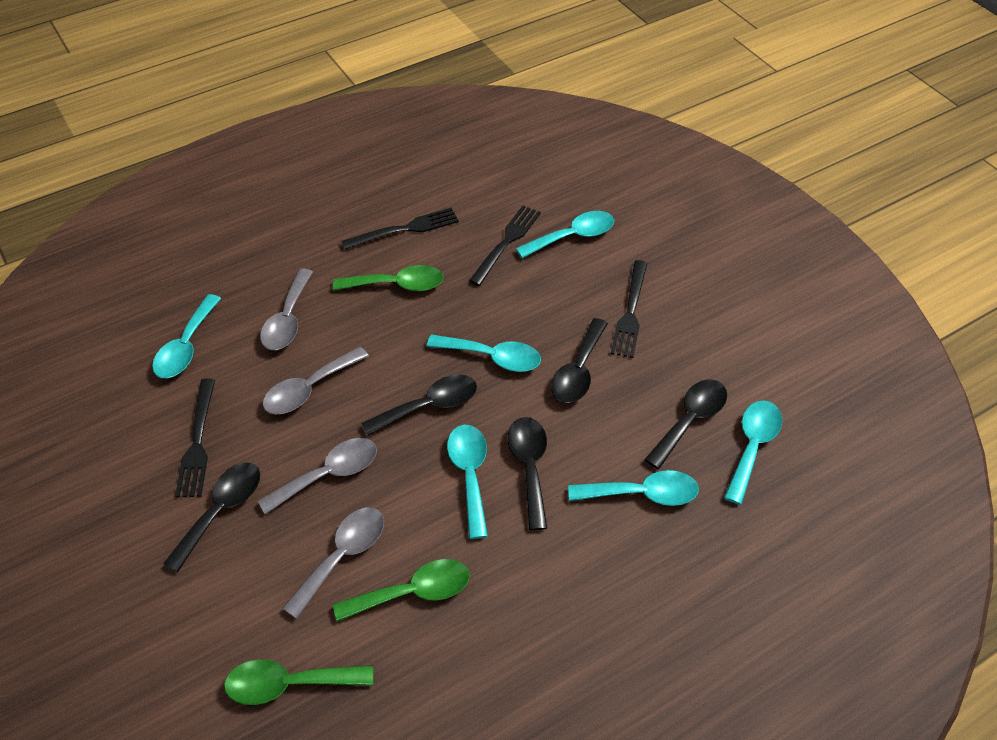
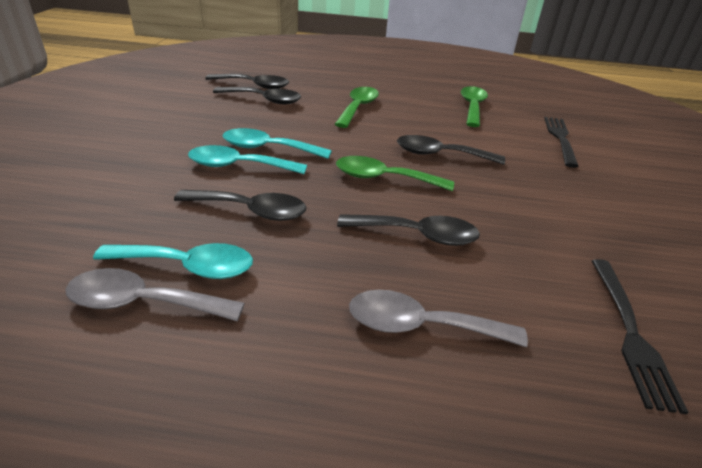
black fork: [175,378,215,498] [341,208,459,250] [469,205,541,286] [611,260,648,358] = 4 -> [544,117,579,168] [592,259,688,414] = 2
grey spoon: [258,438,377,515] [260,269,313,350] [263,347,369,415] [282,508,384,619] = 4 -> [65,268,245,321] [349,290,528,347] = 2
turquoise spoon: [152,294,221,378] [427,335,541,372] [447,425,488,539] [516,211,614,258] [568,470,699,506] [724,400,782,505] = 6 -> [93,243,253,279] [188,145,307,174] [223,128,332,159] = 3

